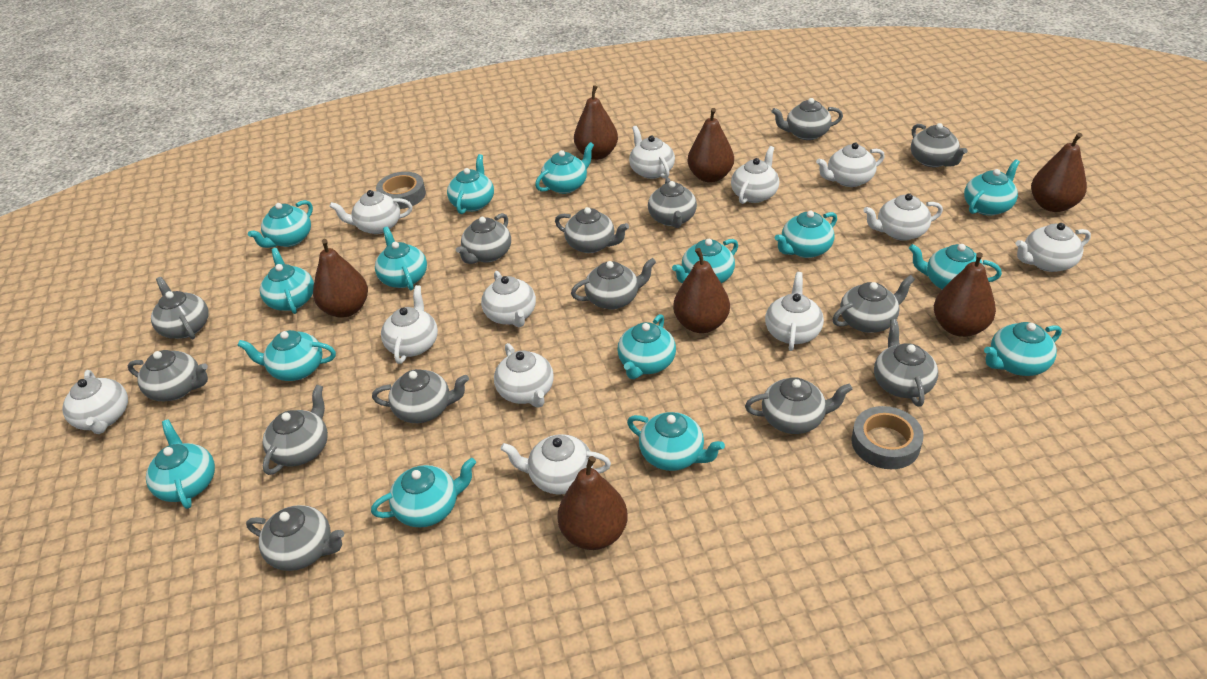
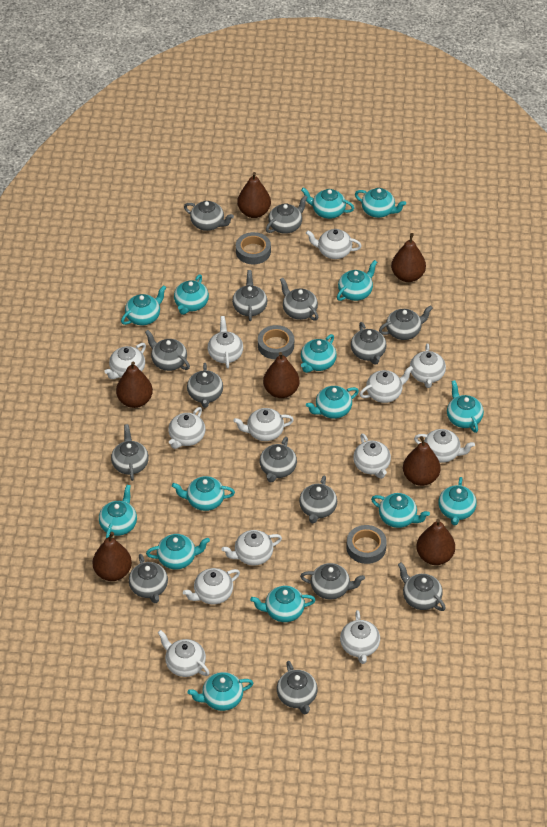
grey tape: [376,172,426,209] [851,406,924,469] = 2 -> [236,232,271,264] [258,325,294,359] [346,525,387,564] = 3
grey teapot: [128,350,208,401] [151,277,208,339] [246,505,344,571] [263,385,328,475] [372,369,469,423] [456,213,511,264] [555,207,629,253] [571,258,656,309] [648,178,697,228] [745,377,852,434] [771,98,843,140] [832,275,915,333] [874,319,938,407] [911,123,968,167] = 14 -> [111,424,149,481] [129,554,168,603] [145,330,190,371] [184,201,234,231] [187,363,223,408] [232,270,268,321] [260,437,297,482] [266,195,308,234] [277,661,318,714] [280,278,318,321] [299,476,337,524] [300,563,365,600] [351,322,386,365] [379,305,433,340] [398,562,446,611] = 15
white teapot: [62,370,128,434] [329,190,412,234] [381,285,438,364] [481,271,536,327] [494,343,554,408] [501,434,611,495] [629,126,675,179] [731,146,779,204] [765,272,824,351] [816,143,885,187] [863,193,943,241] [1016,223,1091,272] = 12 -> [104,343,146,379] [158,630,210,677] [168,407,205,449] [183,568,240,604] [208,316,243,369] [222,530,282,566] [233,408,294,441] [306,229,362,259] [340,610,380,664] [353,433,391,479] [359,366,413,403] [410,343,446,388] [414,429,475,463] = 13

